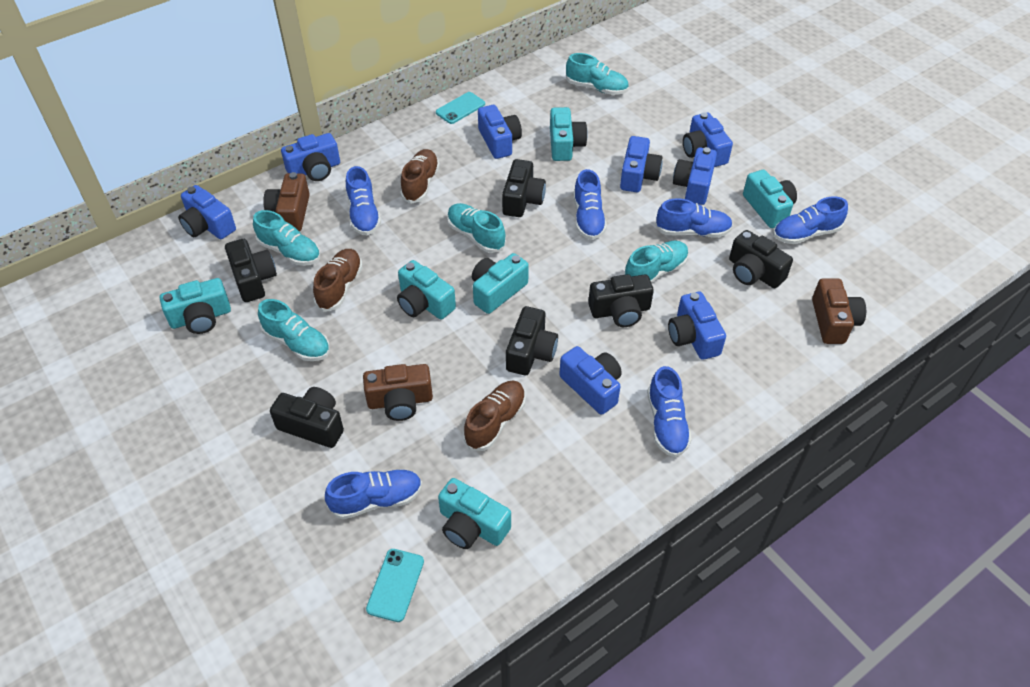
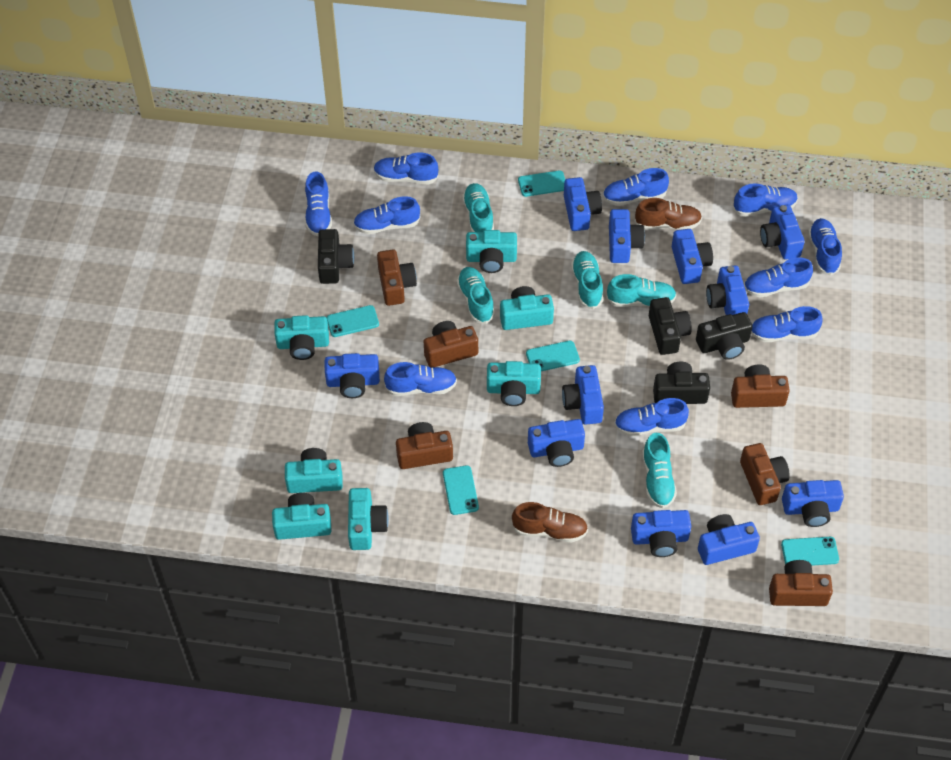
black camera: [225,239,277,302] [270,387,344,448] [502,159,546,217] [506,306,558,375] [588,274,654,327] [729,230,793,288] = 6 -> [318,229,354,284] [649,297,692,355] [653,361,710,404] [696,312,753,360] = 4
blue camera: [178,185,236,239] [281,133,340,181] [478,105,522,159] [559,346,622,415] [620,136,663,192] [668,292,726,360] [673,147,717,205] [683,112,733,167] = 8 -> [325,353,380,398] [528,419,585,467] [562,365,604,425] [564,177,602,231] [609,209,645,263] [631,510,691,557] [672,229,713,284] [698,514,760,565] [706,265,749,315] [760,205,805,259] [782,480,844,527] = 11
blue shoe: [325,469,422,519] [346,166,381,235] [573,169,607,240] [647,366,692,457] [655,198,733,238] [773,196,848,244] = 6 -> [305,171,332,236] [353,196,420,234] [374,152,439,185] [384,362,457,396] [602,168,669,206] [614,398,689,436] [733,184,798,217] [744,257,813,297] [751,306,823,342] [808,218,842,276] = 10
brown camera: [263,172,310,231] [363,364,433,421] [812,278,866,344] = 3 -> [377,250,417,306] [396,422,453,469] [424,321,478,368] [731,364,790,408] [740,443,790,505] [769,560,833,606] = 6
brown shoe: [313,249,363,312] [400,149,440,204] [463,381,526,451] = 3 -> [512,502,588,543] [634,198,702,230] = 2
turquoise camera: [160,278,231,334] [397,260,456,319] [438,478,511,549] [472,253,529,314] [550,107,588,161] [743,170,797,228] = 6 -> [272,493,332,540] [274,315,329,360] [285,448,343,493] [348,488,389,550] [466,230,517,273] [487,361,541,406] [500,286,554,330] = 7
turquoise phone: [366,549,424,622] [436,92,485,124] = 2 -> [326,305,379,337] [443,465,479,515] [518,171,565,197] [526,340,580,371] [781,537,839,566] = 5

